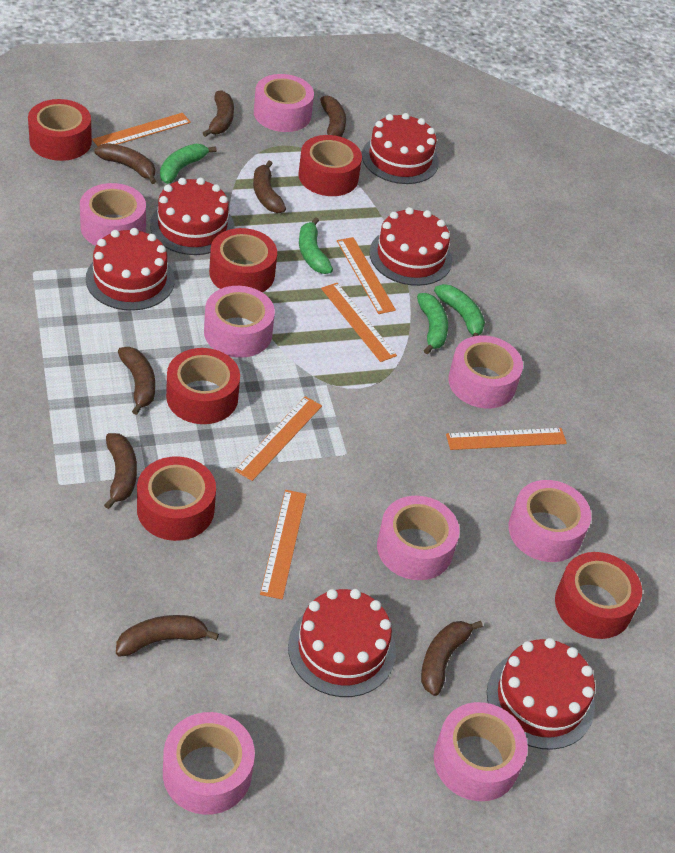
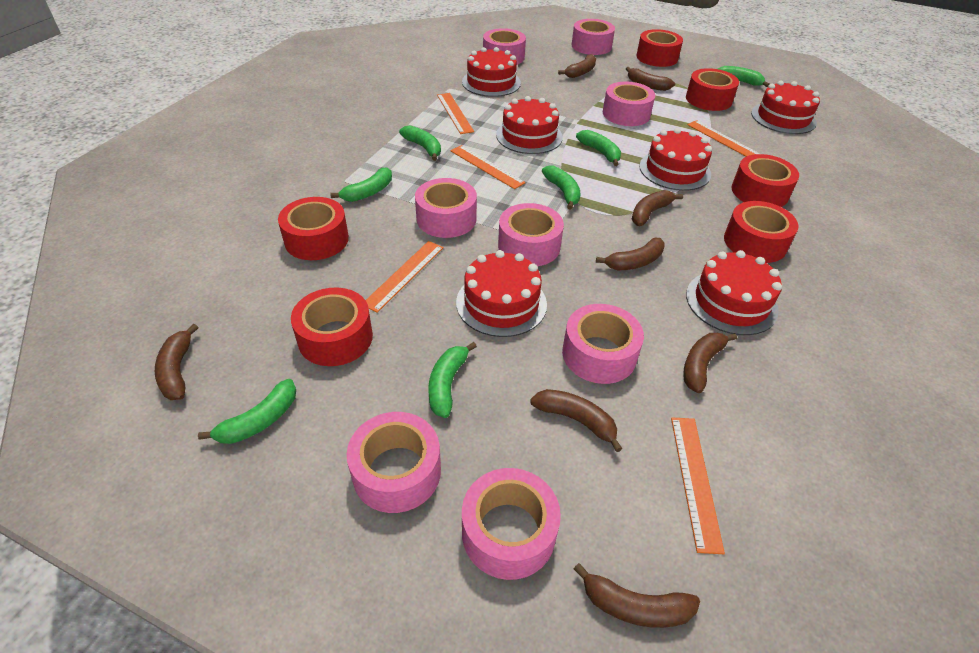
green banana: [160,144,217,184] [299,217,333,274] [417,293,448,354] [434,284,485,336] = 4 -> [198,379,296,444] [330,167,392,202] [399,125,441,161] [428,342,477,418] [542,165,581,210] [576,130,621,166] [718,66,770,87] = 7
orange ruler: [92,113,191,146] [235,396,322,481] [260,490,307,599] [321,283,397,362] [337,237,396,314] [446,428,567,450] = 6 -> [366,241,444,313] [437,93,474,134] [450,145,526,189] [671,417,725,554] [687,120,760,157] = 5

